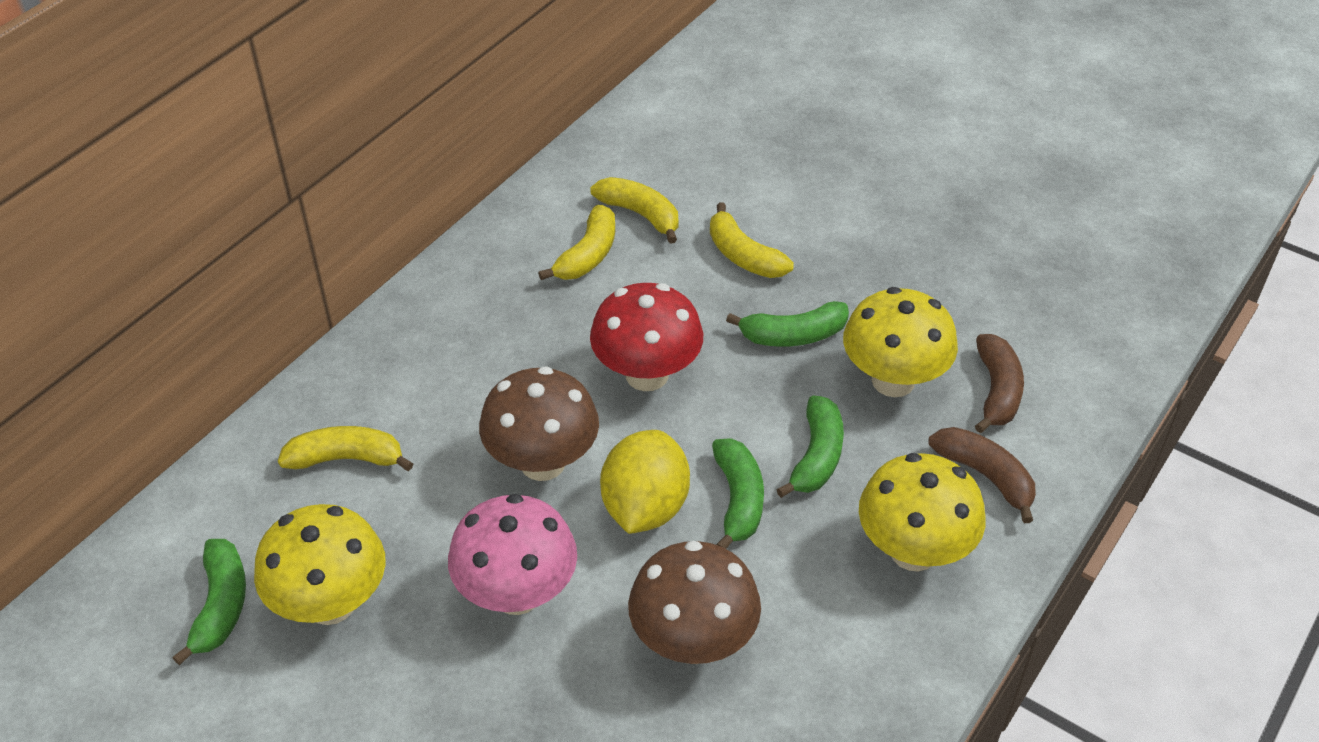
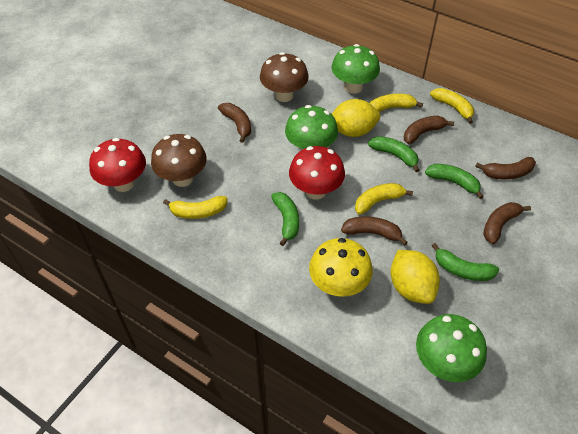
brown banana: [928,427,1036,523] [975,334,1024,433] = 2 -> [218,103,251,143] [341,216,408,246] [404,116,454,144] [475,157,536,179] [483,202,531,244] = 5
green mushroom: none = 0 -> [285,105,338,150] [331,44,380,94] [416,314,487,382] = 3
pink mushroom: [448,494,577,615] = 1 -> none = 0
red mushroom: [590,283,703,391] = 1 -> [89,138,146,192] [289,146,345,200] = 2
yellow lemon: [600,430,690,534] = 1 -> [332,99,380,137] [390,250,440,304] = 2
yellow mushroom: [254,504,386,625] [843,287,958,397] [859,453,986,571] = 3 -> [309,238,373,297] = 1

